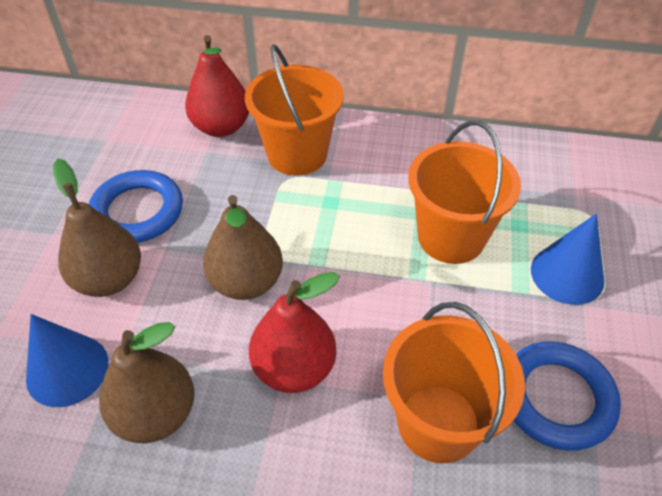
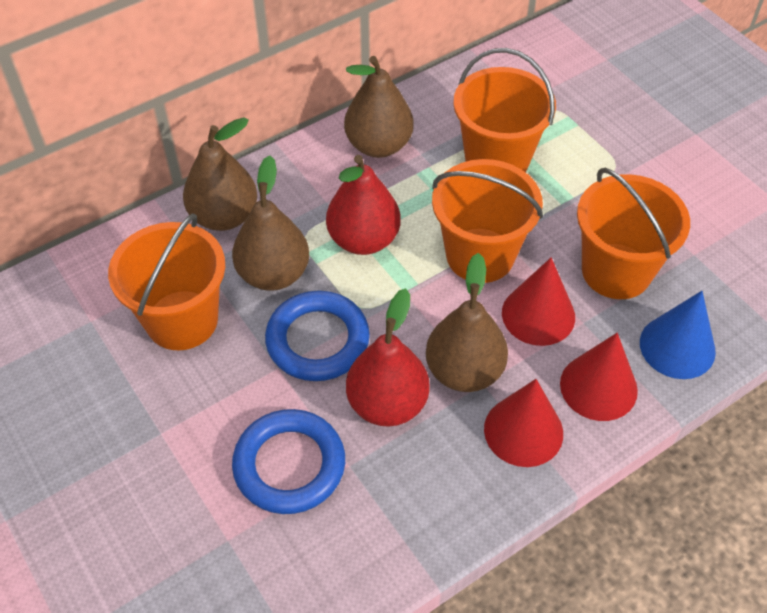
blue cone: [26,314,108,407] [531,214,604,305] = 2 -> [640,291,716,379] = 1
brown pear: [53,159,141,297] [99,322,194,443] [203,195,283,300] = 3 -> [183,117,257,231] [232,155,309,291] [344,56,414,158] [426,253,508,392] = 4
orange bucket: [245,44,344,176] [383,302,525,463] [408,121,521,264] = 3 -> [108,214,225,350] [432,159,543,283] [453,48,556,172] [577,168,690,299] = 4
red cone: none = 0 -> [484,379,563,467] [502,257,575,346] [560,333,638,421] = 3

